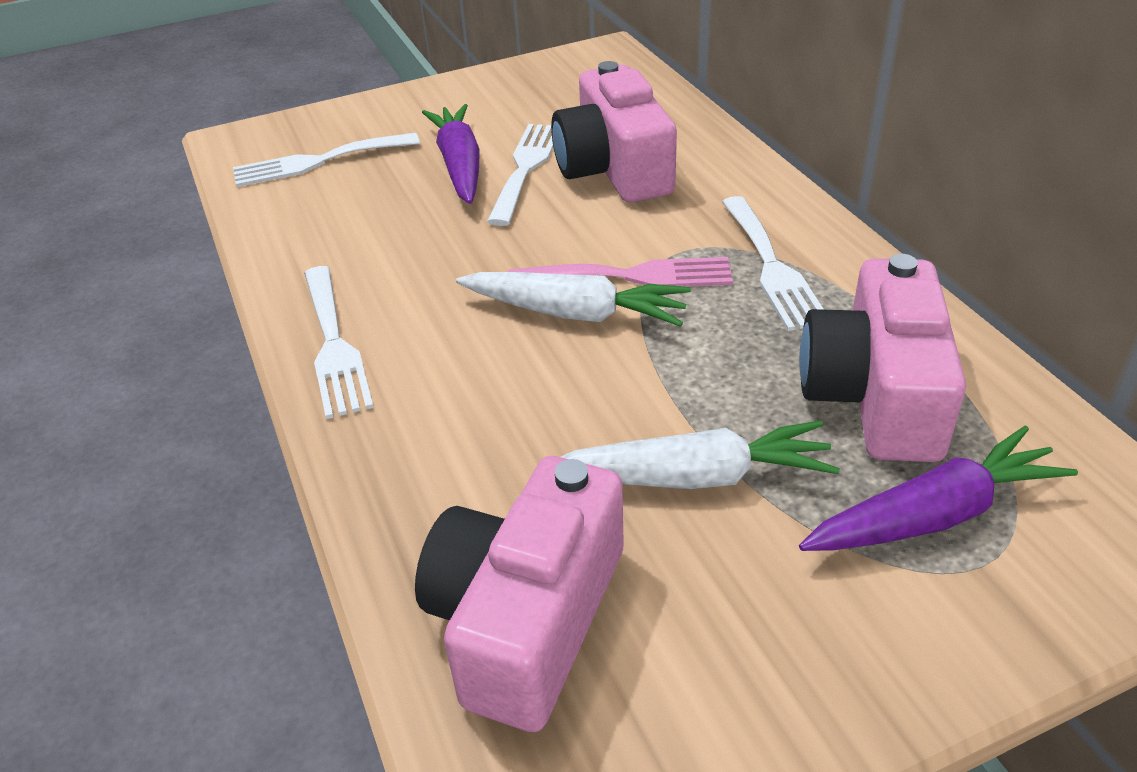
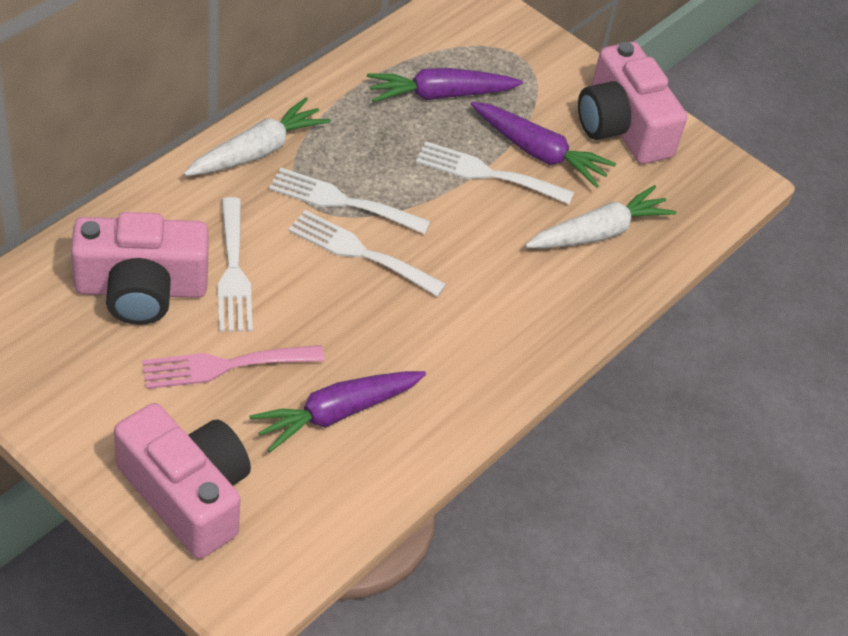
purple carrot: [422,104,480,204] [799,426,1078,551] = 2 -> [249,371,426,452] [367,68,523,102] [471,102,616,188] = 3

